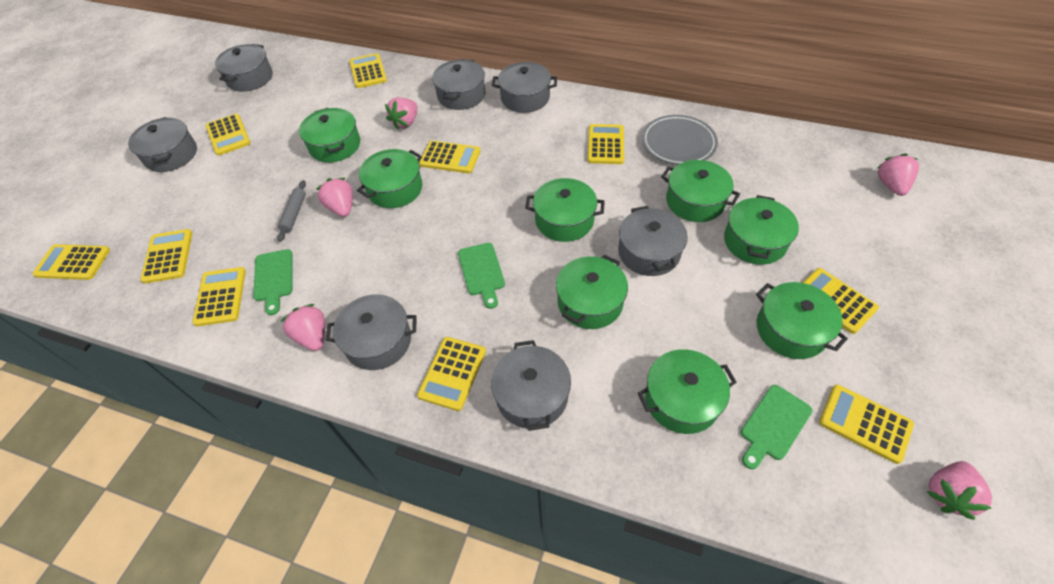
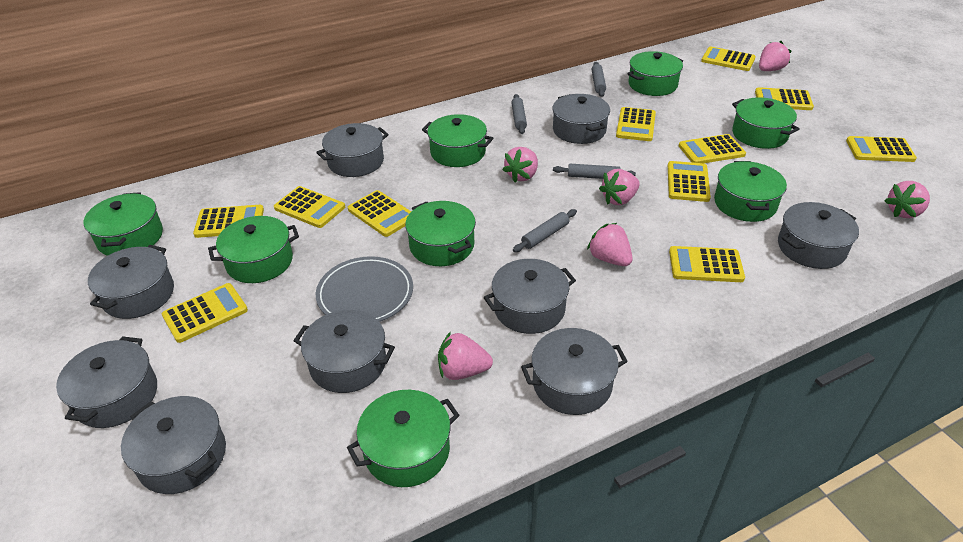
green cutting board: [253,249,293,315] [458,243,505,309] [741,385,812,469] = 3 -> none = 0
grey pot: [128,117,197,172] [215,44,273,92] [326,294,417,370] [432,59,485,110] [491,340,571,431] [492,62,557,113] [618,206,688,276] = 7 -> [56,336,157,428] [88,245,174,319] [121,396,226,494] [294,310,395,393] [316,123,389,177] [484,259,576,334] [521,328,628,415] [552,94,610,144] [778,202,859,269] = 9
grey rolling pin: [277,180,306,242] = 1 -> [511,94,527,134] [513,209,577,252] [553,164,636,179] [592,62,606,97] = 4
pink strawberry: [280,304,325,351] [316,178,353,217] [385,97,418,130] [876,154,919,196] [927,461,992,520] = 5 -> [438,331,493,380] [503,147,538,182] [587,223,633,266] [599,169,640,205] [759,41,792,71] [885,181,930,218] = 6
yellow calculator: [33,244,110,280] [140,229,192,284] [192,267,246,326] [206,114,251,156] [349,53,387,88] [417,337,486,411] [419,141,480,173] [588,124,624,164] [803,268,879,334] [819,385,914,464] = 10 -> [162,283,248,343] [193,205,264,238] [274,186,345,228] [348,190,411,237] [616,107,656,141] [668,161,711,202] [669,246,745,282] [679,134,746,163] [701,47,756,71] [755,87,814,110] [846,136,917,162] = 11

